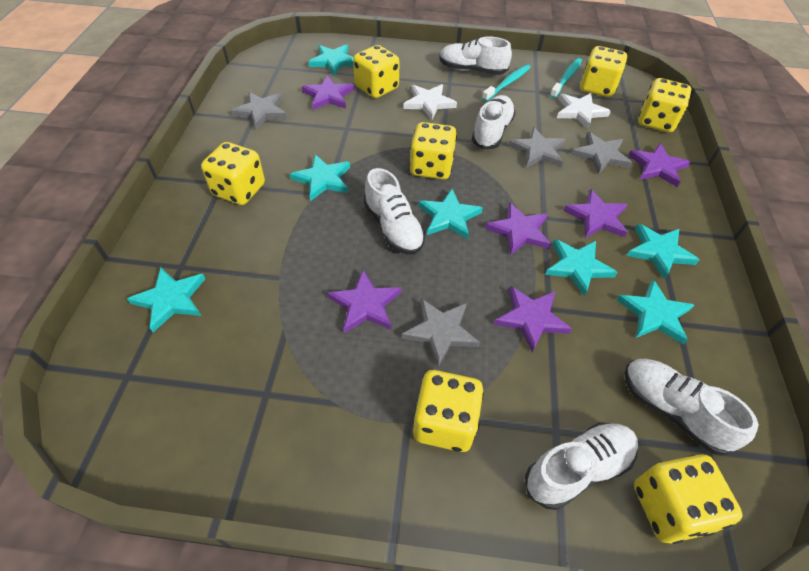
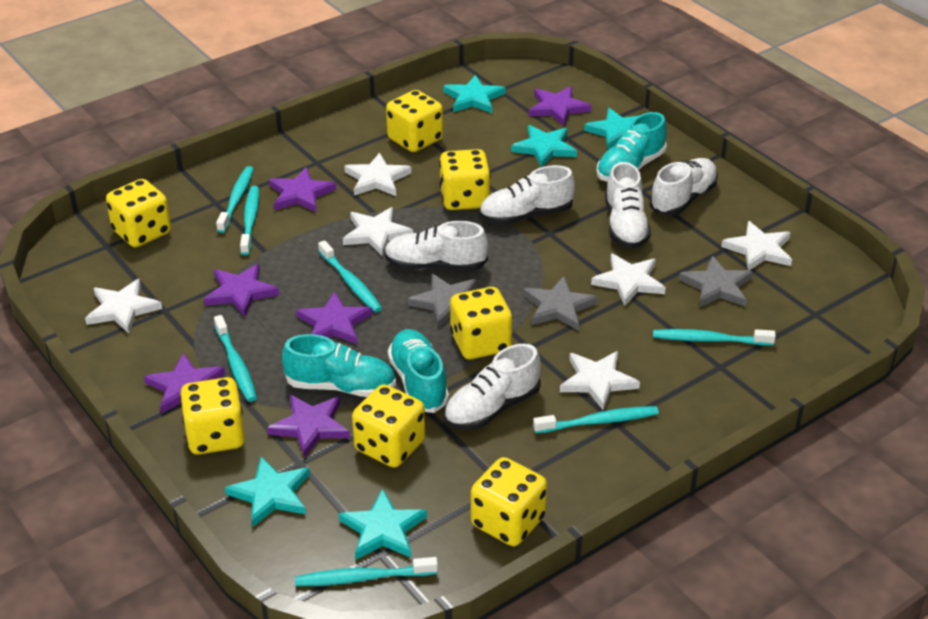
grey star: [231,92,287,129] [402,299,480,367] [508,127,566,168] [571,132,632,175] = 4 -> [408,274,476,328] [523,276,598,330] [679,256,753,307] = 3
turquoise shoe: none = 0 -> [282,334,396,397] [388,329,449,413] [597,112,667,182] = 3
turquoise star: [127,267,205,332] [290,154,350,201] [308,44,354,76] [418,189,483,239] [545,239,618,297] [617,279,694,345] [627,224,699,280] = 7 -> [225,457,310,527] [339,488,427,560] [443,75,506,113] [511,125,577,167] [584,108,638,150] = 5
turquoise toothbrush: [482,64,531,101] [550,58,582,98] = 2 -> [214,315,257,402] [216,166,254,233] [240,186,259,255] [295,557,438,586] [318,240,382,312] [533,406,659,433] [653,329,776,346] = 7
white star: [403,84,457,120] [557,93,611,129] = 2 -> [85,279,162,334] [343,207,413,256] [344,153,412,196] [560,351,640,410] [591,253,666,306] [721,221,792,270] = 6

